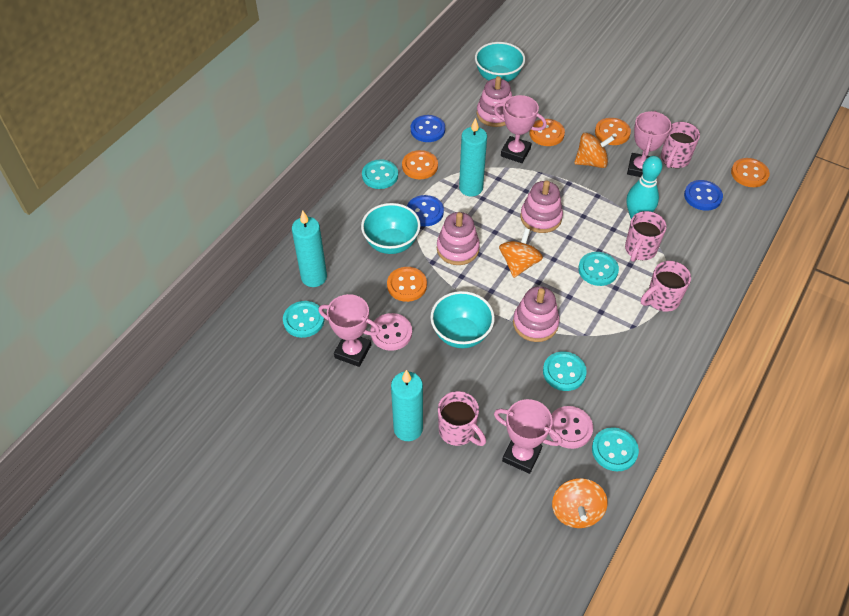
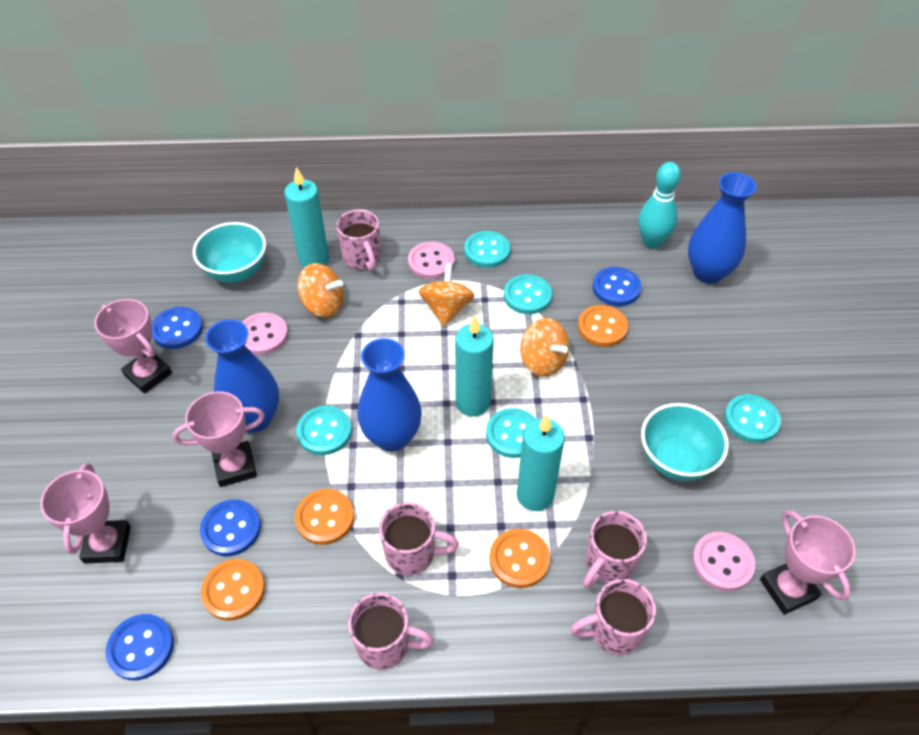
blue button: [407,195,444,226] [411,115,445,142] [684,180,723,211] = 3 -> [106,614,174,680] [152,307,203,349] [200,499,261,556] [592,267,641,306] = 4
blue vase: none = 0 -> [205,319,279,433] [357,338,422,452] [688,172,757,284] = 3
orange button: [387,267,427,302] [402,150,438,179] [529,119,565,146] [595,118,631,145] [731,158,770,187] = 5 -> [201,559,265,621] [295,489,354,545] [489,529,550,588] [578,305,628,347] = 4
pink button: [371,313,412,351] [549,406,593,449] = 2 -> [242,312,288,355] [408,242,455,279] [692,532,755,591] = 3
pink mug: [438,391,486,446] [625,211,667,262] [641,261,691,312] [661,122,700,168] = 4 -> [336,209,381,271] [348,593,434,670] [379,502,459,576] [570,579,656,655] [583,511,647,589] = 5
pink stacking toy: [437,212,480,265] [477,76,512,127] [513,286,560,342] [520,181,563,233] = 4 -> none = 0
turquoise bowl: [361,203,421,254] [430,291,495,348] [475,42,525,82] = 3 -> [193,222,266,283] [641,403,729,481] = 2

